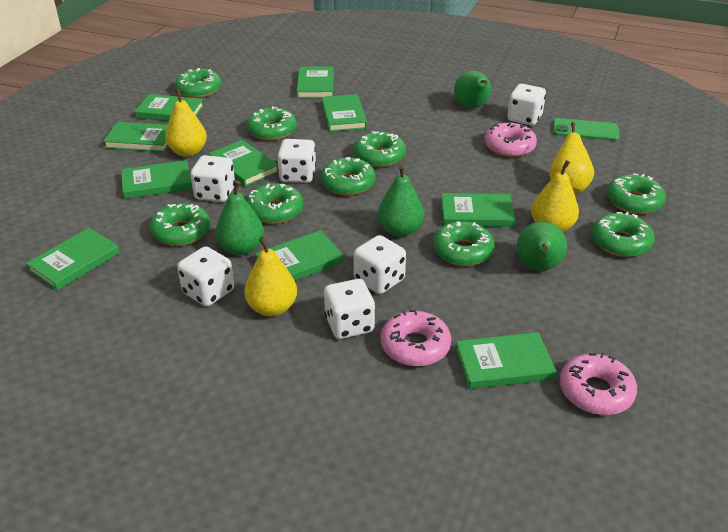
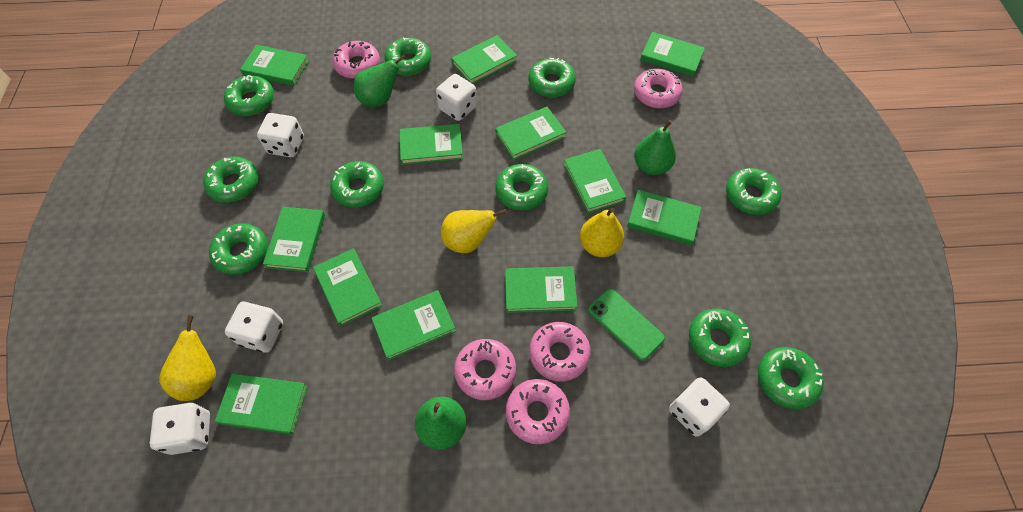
green book: [26,228,120,291] [103,122,168,152] [121,160,192,199] [135,94,204,121] [208,140,279,187] [255,230,344,281] [296,66,334,98] [322,94,367,132] [441,193,515,227] [455,332,556,389] = 10 -> [215,374,308,435] [240,45,309,86] [263,207,325,272] [313,248,382,326] [372,290,456,361] [400,124,463,165] [451,35,517,84] [495,107,566,160] [505,266,578,313] [563,149,626,213] [627,190,702,245] [640,32,705,77] = 12
green donut: [150,203,210,246] [175,68,222,98] [246,106,297,140] [246,183,303,224] [321,157,376,195] [354,131,406,167] [433,221,495,266] [591,212,655,257] [607,173,666,214] = 9 -> [203,157,258,203] [209,223,268,275] [224,75,274,116] [330,161,384,208] [384,37,431,76] [495,164,548,211] [528,58,576,97] [689,308,751,367] [726,168,781,215] [758,347,824,410] = 10
green pear: [215,181,264,255] [378,165,424,237] [454,71,491,108] [517,222,567,271] = 4 -> [354,55,406,107] [415,397,466,450] [634,120,676,175] = 3
pink donut: [381,309,451,366] [485,122,537,157] [560,353,637,415] = 3 -> [333,41,380,79] [454,339,516,400] [506,379,570,444] [529,322,591,382] [634,69,683,108] = 5
white dice: [177,246,234,306] [190,155,235,202] [277,139,316,183] [324,279,375,339] [354,235,406,294] [507,84,546,125] = 6 -> [150,403,210,455] [225,302,283,352] [257,113,304,157] [436,74,477,121] [669,377,730,437] = 5
yellow pear: [165,89,207,157] [244,237,297,317] [531,160,579,232] [549,122,594,194] = 4 -> [159,316,216,401] [441,209,507,253] [580,208,624,257] = 3

